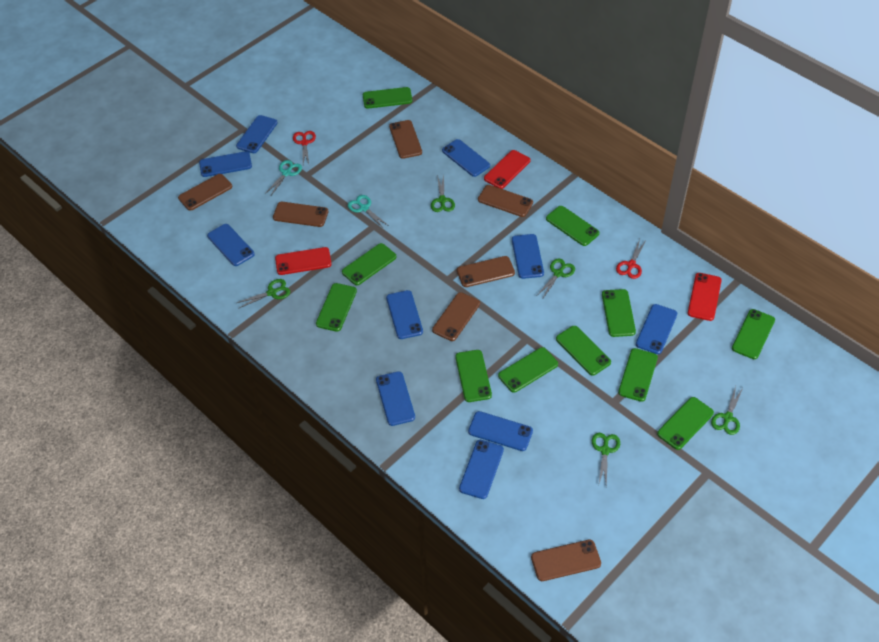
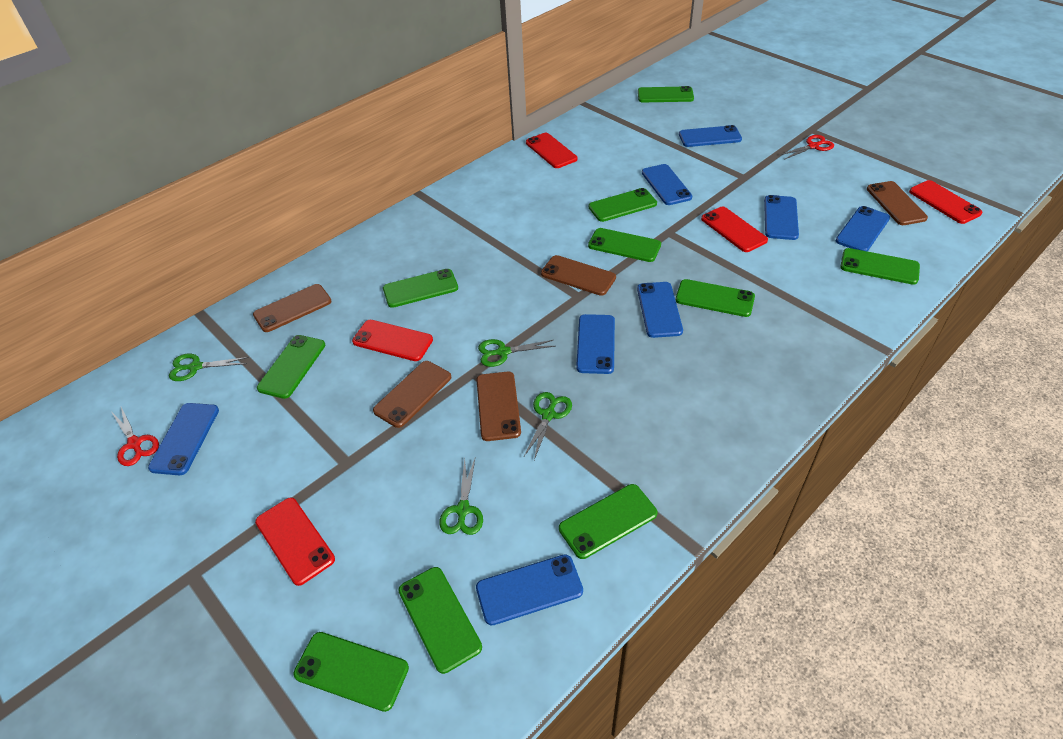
blue phone: [199,151,252,177] [207,224,255,266] [236,115,278,153] [376,371,415,426] [386,290,423,339] [442,139,490,177] [459,440,504,499] [468,411,533,451] [512,234,544,279] [636,304,677,354] = 10 -> [148,403,219,475] [476,554,583,626] [576,314,615,374] [637,282,683,338] [642,164,692,205] [679,125,742,147] [764,195,799,240] [836,206,890,252] = 8
brown phone: [178,174,232,211] [273,202,328,227] [389,120,422,159] [432,292,480,341] [457,256,515,287] [478,185,533,217] [531,540,601,581] = 7 -> [253,284,332,332] [373,361,451,428] [476,371,521,441] [541,255,616,296] [867,181,928,225] = 5
green phone: [316,283,357,332] [342,243,396,285] [363,87,412,109] [455,350,492,402] [498,347,558,393] [546,206,600,246] [556,326,611,375] [602,289,636,337] [618,348,658,402] [657,397,714,450] [732,309,775,359] = 11 -> [257,335,325,399] [294,632,409,712] [383,269,458,308] [398,567,482,674] [559,484,658,559] [588,228,661,262] [589,188,657,222] [638,86,694,102] [676,279,755,317] [840,248,920,285] = 10
green scissors: [237,279,290,309] [431,175,455,212] [537,259,575,298] [592,433,620,485] [711,386,743,435] = 5 -> [169,354,249,381] [439,458,483,535] [478,339,555,367] [524,392,572,460] = 4
red phone: [275,247,331,275] [484,150,530,189] [688,273,722,321] = 3 -> [255,498,335,586] [352,320,433,361] [526,133,578,168] [701,207,768,252] [909,180,983,224] = 5
turquoise scissors: [265,160,302,197] [348,195,389,229] = 2 -> none = 0

